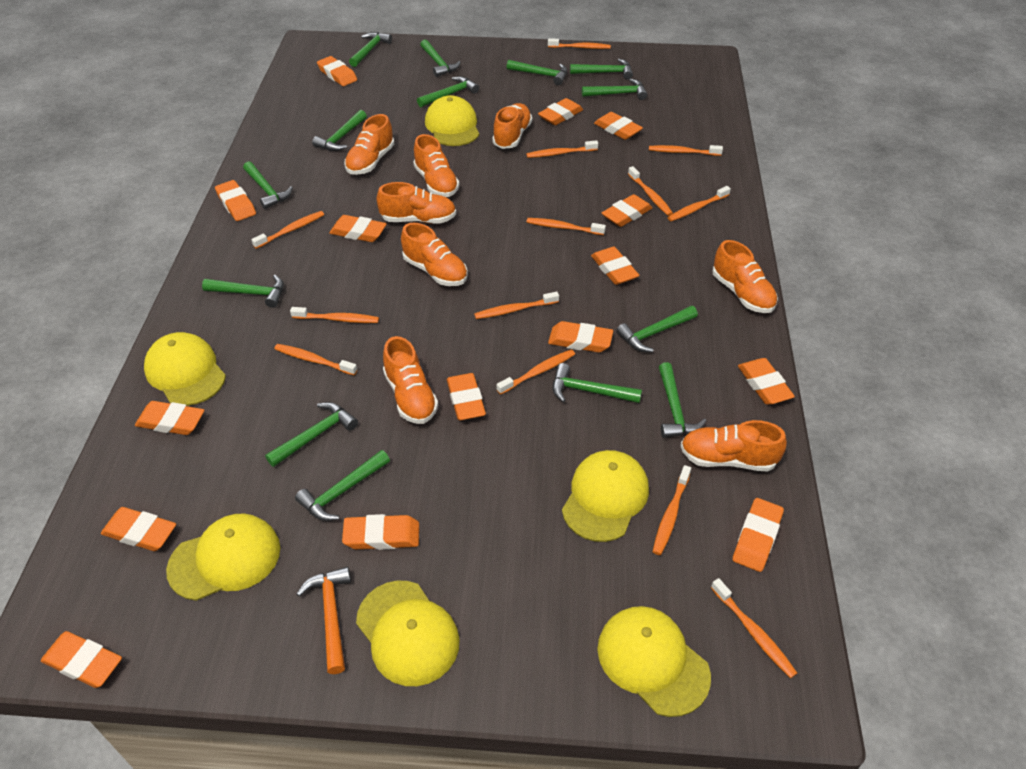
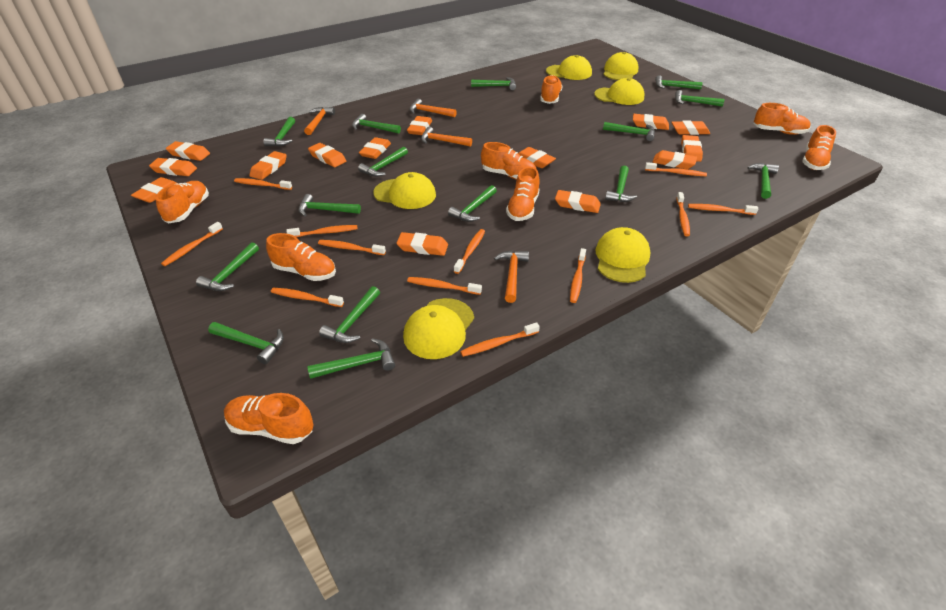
green hammer: [202,275,284,308] [243,161,293,209] [265,402,358,467] [295,450,390,521] [312,110,367,151] [349,32,392,67] [417,76,479,107] [420,39,461,77] [507,60,567,85] [553,363,642,403] [570,59,633,79] [582,79,647,100] [616,306,698,352] [659,362,706,438] = 14 -> [196,242,259,291] [208,322,284,364] [263,117,295,147] [298,194,361,216] [308,338,395,379] [319,286,380,343] [352,114,401,134] [358,146,408,177] [448,185,497,222] [471,77,516,90] [603,122,655,141] [605,166,637,202] [655,75,702,90] [675,90,725,107] [747,163,779,199] = 15
orange eraser: [41,631,122,688] [101,507,176,551] [135,401,204,435] [215,180,256,221] [317,56,357,86] [329,215,387,242] [342,514,419,550] [447,373,486,420] [538,98,583,125] [548,321,613,352] [591,247,640,285] [594,112,643,140] [602,194,652,227] [733,498,784,572] [738,358,795,405] = 15 -> [131,177,179,203] [149,158,197,176] [166,141,210,161] [249,151,287,180] [308,143,346,167] [359,137,391,159] [396,232,448,256] [407,116,432,135] [518,147,556,168] [555,190,601,213] [633,114,669,130] [653,150,697,169] [671,120,710,135] [681,135,703,162] = 14
orange hammer: [297,567,351,674] = 1 -> [304,107,335,135] [409,99,457,117] [421,127,472,147] [494,251,529,303] = 4
orange toothbrush: [251,211,324,249] [274,344,357,375] [290,307,379,323] [474,292,559,319] [497,349,575,395] [526,140,598,158] [526,218,606,235] [548,38,611,49] [628,166,673,216] [649,145,723,156] [653,465,691,555] [668,186,731,221] [711,578,797,679] = 13 -> [161,222,223,266] [234,178,292,190] [271,288,344,307] [286,225,358,237] [318,240,386,255] [407,277,482,295] [454,229,485,274] [460,322,540,357] [570,248,586,303] [645,162,707,176] [676,192,690,236] [688,204,758,215] = 12

